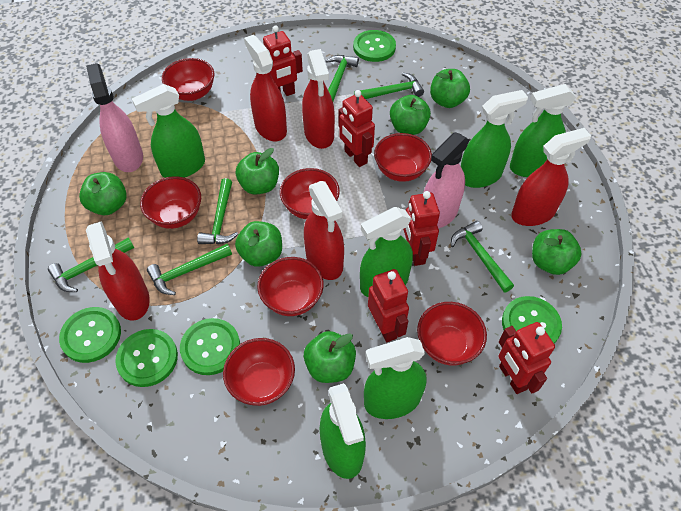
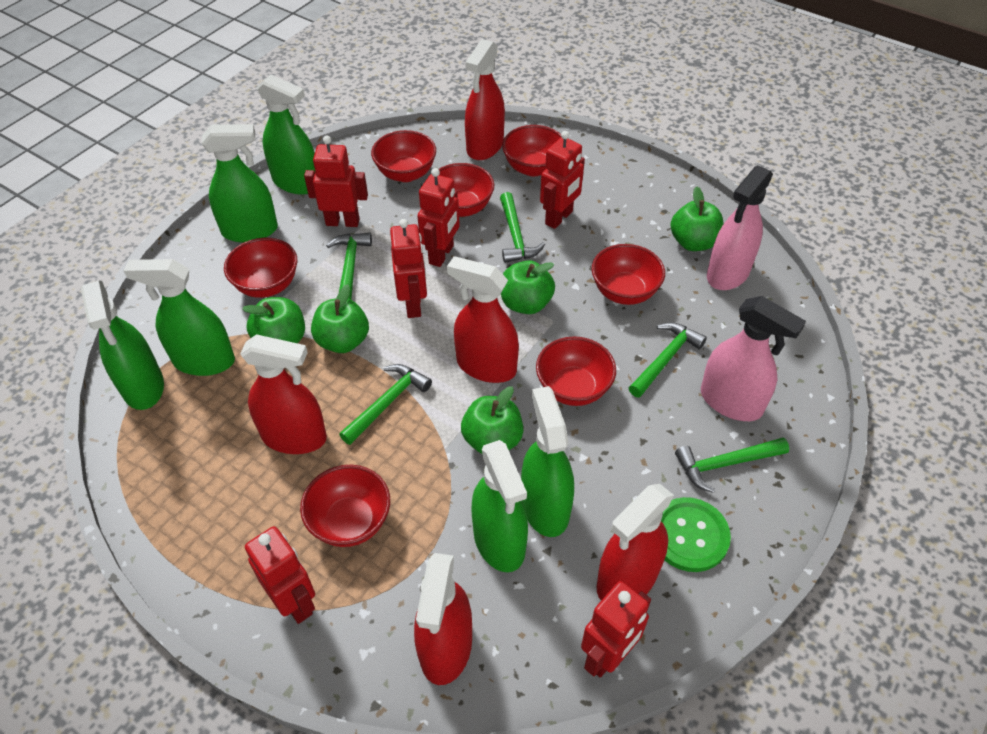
green apple: [79,172,127,215] [235,221,282,267] [236,148,279,195] [304,331,356,383] [390,95,431,135] [430,69,470,108] [532,229,582,275] = 7 -> [242,297,305,343] [311,284,369,353] [461,387,523,454] [501,260,555,314] [671,186,723,251] = 5
green button: [59,307,121,363] [115,329,178,387] [180,318,240,375] [353,30,396,62] [502,296,562,343] = 5 -> [661,497,731,572] = 1
green hammer: [48,237,134,292] [147,244,232,295] [197,178,238,244] [326,55,359,101] [354,73,424,99] [451,221,514,292] = 6 -> [326,233,372,300] [339,364,432,445] [500,192,545,263] [629,322,707,398] [675,437,789,493] = 5
red robot: [263,25,303,96] [338,90,375,167] [368,269,409,342] [403,191,440,266] [498,322,555,394] = 5 -> [245,526,315,624] [304,135,368,227] [390,219,427,318] [417,168,460,267] [540,131,585,229] [581,581,651,678] = 6

